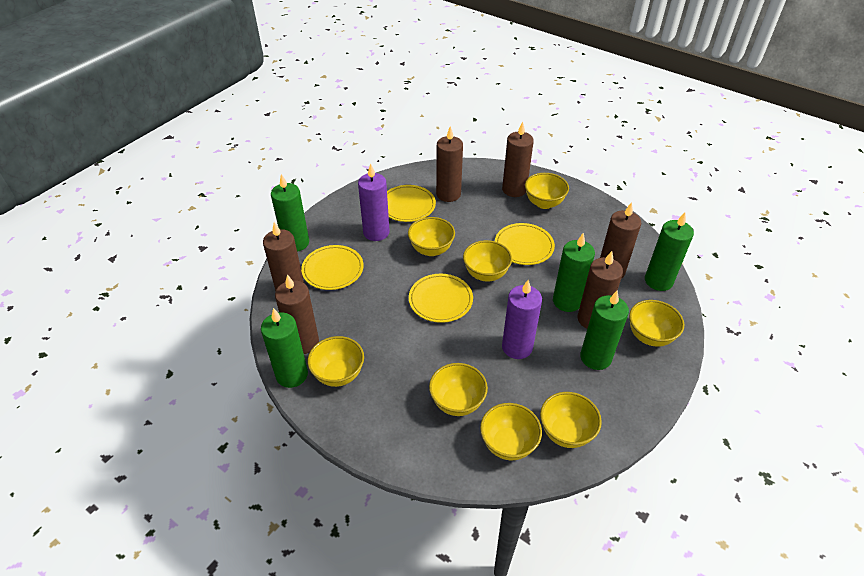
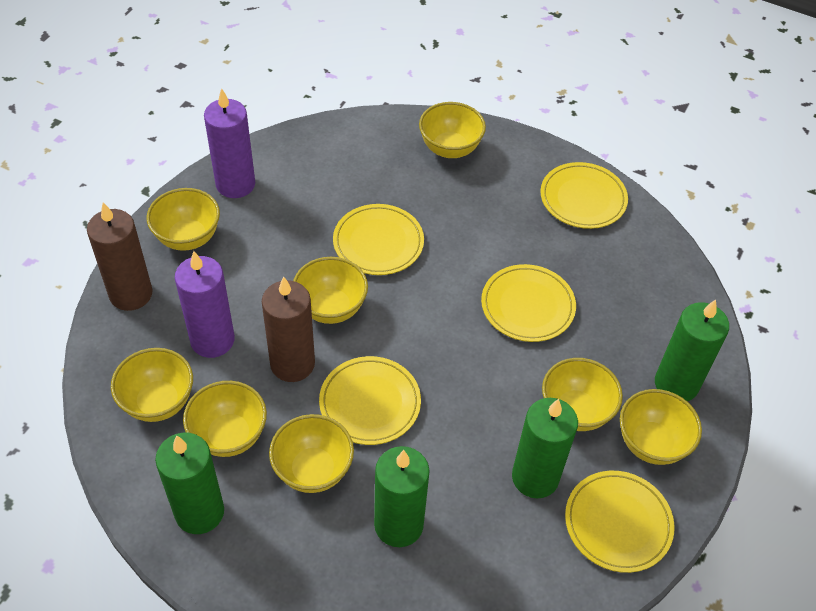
brown candle: [263,222,304,291] [275,274,319,354] [436,126,463,202] [502,122,534,197] [577,251,623,329] [600,202,641,279] = 6 -> [87,202,153,311] [262,276,315,382] = 2
green candle: [261,308,308,388] [271,174,309,252] [553,232,595,312] [580,290,629,370] [645,213,694,291] = 5 -> [155,433,224,534] [374,446,430,547] [512,398,578,499] [655,299,729,401] = 4
yellow plate: [301,245,364,290] [387,185,436,222] [409,274,473,323] [495,223,555,265] = 4 -> [319,356,421,445] [333,204,424,275] [481,264,576,342] [540,162,628,229] [565,471,674,573] = 5

